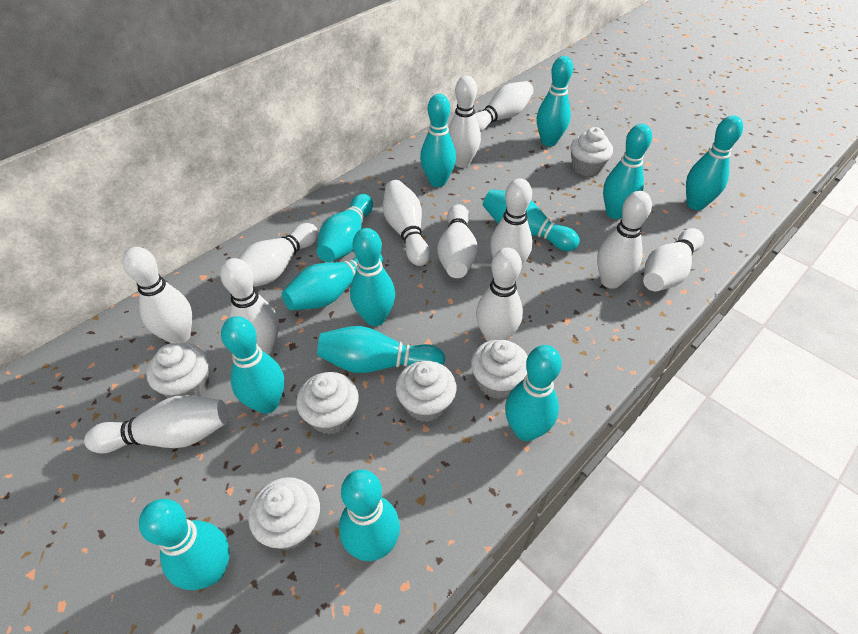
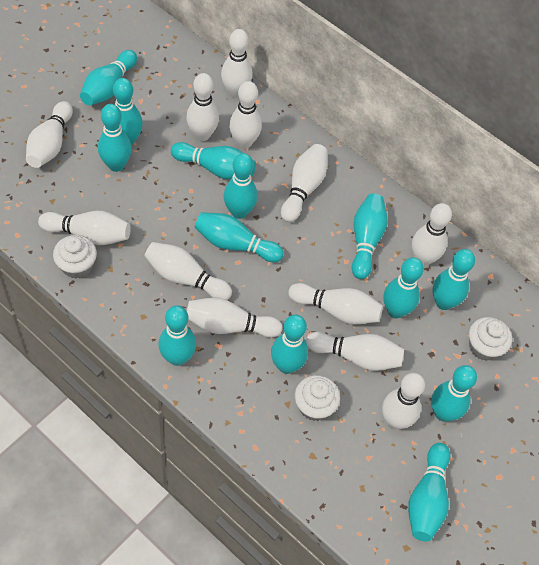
white cupcake: [146,343,209,398] [248,477,320,550] [296,372,359,434] [396,361,456,422] [471,340,528,399] [570,127,613,177] = 6 -> [53,235,97,279] [295,375,340,421] [469,317,512,361] = 3

